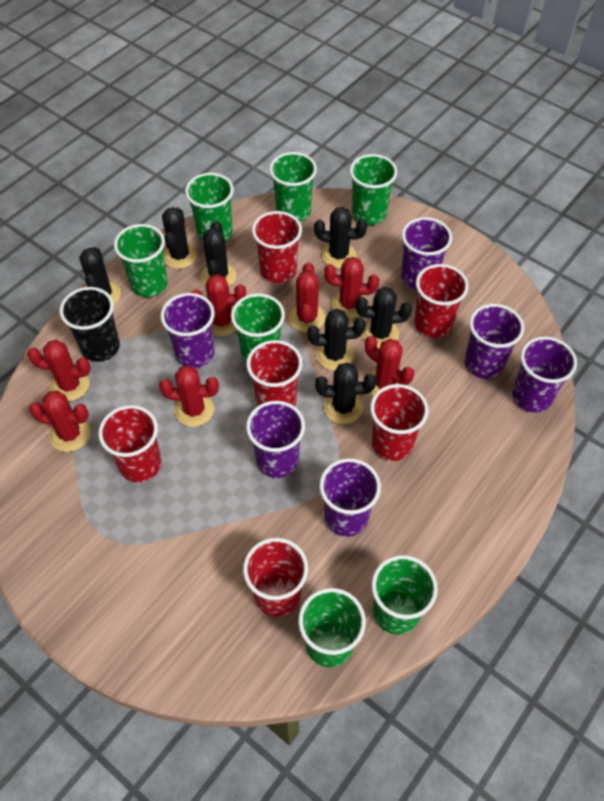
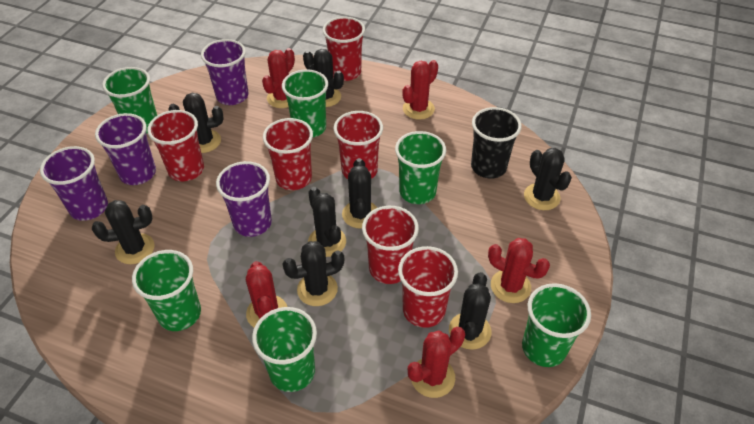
black cactus: [79,247,121,305] [162,207,197,269] [201,221,236,286] [307,309,366,371] [314,207,367,268] [315,362,376,424] [356,287,412,348] = 7 -> [92,200,155,264] [168,93,223,153] [283,241,344,306] [303,49,344,107] [308,187,346,257] [342,158,377,229] [449,272,491,350] [524,148,572,210] = 8
green cup: [114,224,168,297] [185,173,234,241] [231,293,285,363] [269,152,317,222] [298,588,366,668] [350,154,397,225] [371,555,438,634] = 7 -> [102,67,157,134] [132,250,201,331] [252,307,317,392] [282,69,328,137] [395,131,446,204] [522,283,591,367] = 6
purple cup: [160,293,215,368] [246,401,305,478] [319,458,381,537] [401,217,452,290] [465,304,524,379] [512,336,577,413] = 6 -> [40,146,108,221] [95,113,156,185] [201,39,249,105] [216,161,272,237] = 4
red cactus: [27,340,91,401] [29,391,90,452] [159,365,219,427] [191,274,246,336] [289,263,326,332] [324,257,379,318] [365,336,414,396] = 7 -> [246,261,287,327] [262,48,295,108] [402,60,438,120] [408,327,465,398] [488,238,550,303] = 5

